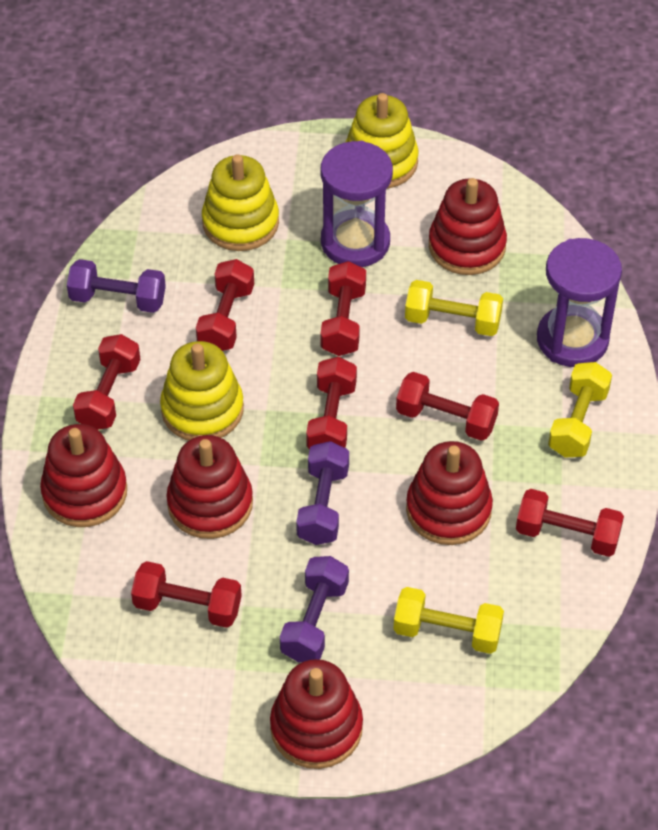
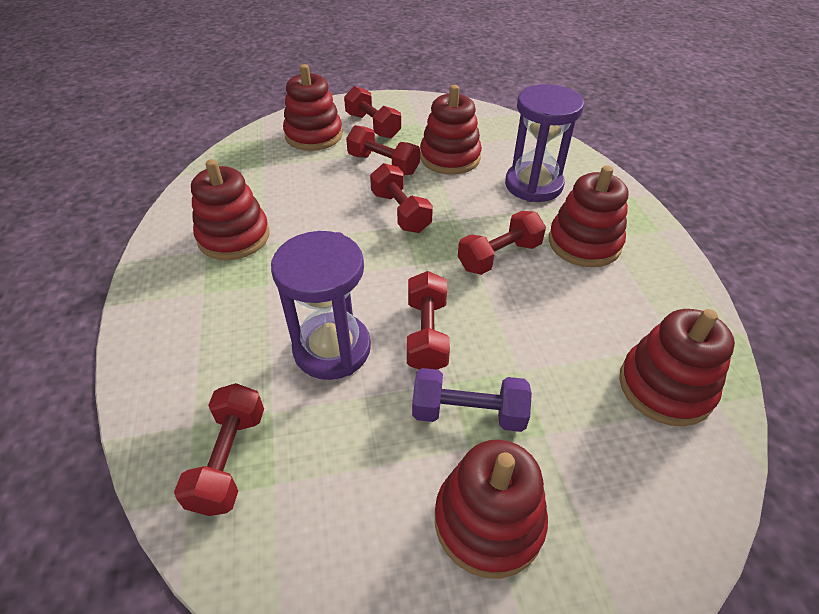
purple dumbbell: [67,259,166,313] [280,556,349,663] [296,441,349,545] = 3 -> [412,368,532,432] = 1
red dumbbell: [73,334,141,430] [131,561,242,628] [196,259,254,351] [306,357,357,449] [321,261,366,356] [396,372,499,441] [516,489,624,557] = 7 -> [174,383,264,516] [344,86,401,139] [346,125,420,175] [370,163,433,233] [407,271,450,370] [458,211,546,275] = 6
red stacking toy: [40,424,127,527] [166,435,253,539] [270,659,363,769] [406,441,493,545] [429,178,507,275] = 5 -> [191,159,270,260] [283,64,343,151] [420,85,482,175] [435,440,548,579] [549,165,628,267] [619,309,735,426] = 6
yellow dumbbell: [393,587,504,654] [405,280,503,336] [548,362,612,458] = 3 -> none = 0
yellow stacking toy: [160,341,244,441] [202,154,279,251] [346,93,418,189] = 3 -> none = 0

